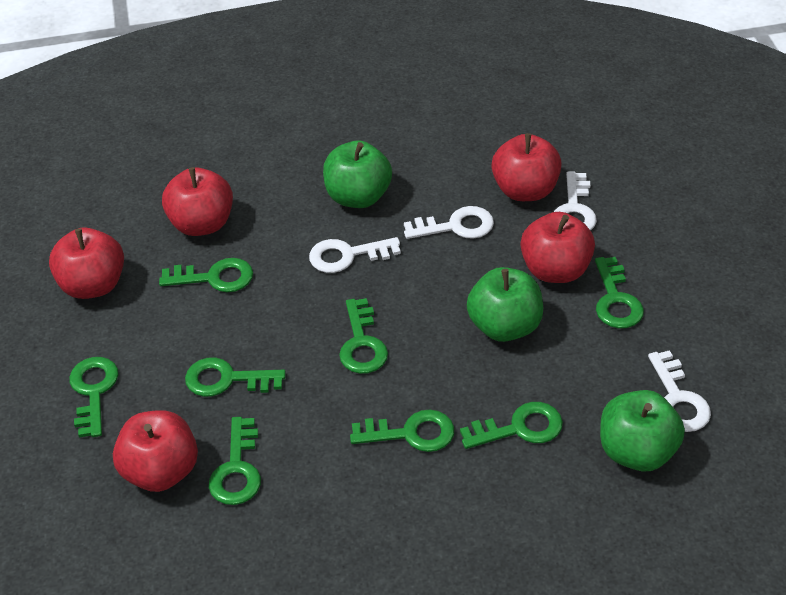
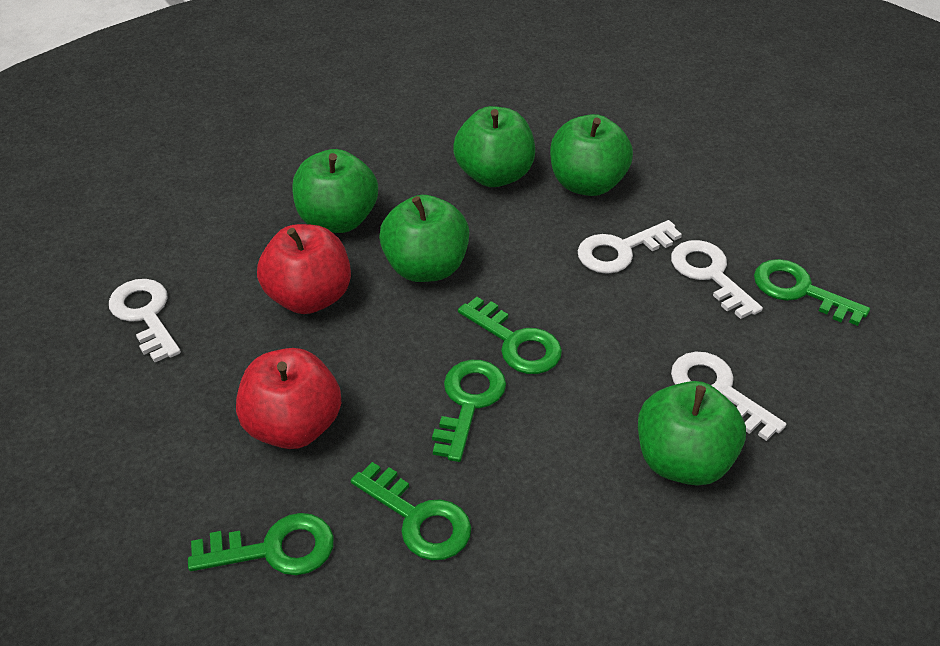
green apple: [323,141,392,208] [467,267,543,342] [600,390,685,471] = 3 -> [292,149,378,233] [379,195,469,282] [453,106,535,187] [550,114,633,196] [638,381,746,486] = 5
green key: [69,357,118,438] [159,258,253,292] [185,357,286,397] [209,417,261,505] [339,298,388,374] [350,410,454,452] [460,402,563,449] [595,257,644,329] = 8 -> [188,513,334,575] [351,462,471,560] [432,360,506,462] [458,297,562,374] [754,259,870,326] = 5
red apple: [49,227,124,299] [113,410,198,492] [162,167,233,236] [492,133,562,201] [521,212,595,283] = 5 -> [236,348,341,449] [257,224,351,314] = 2

